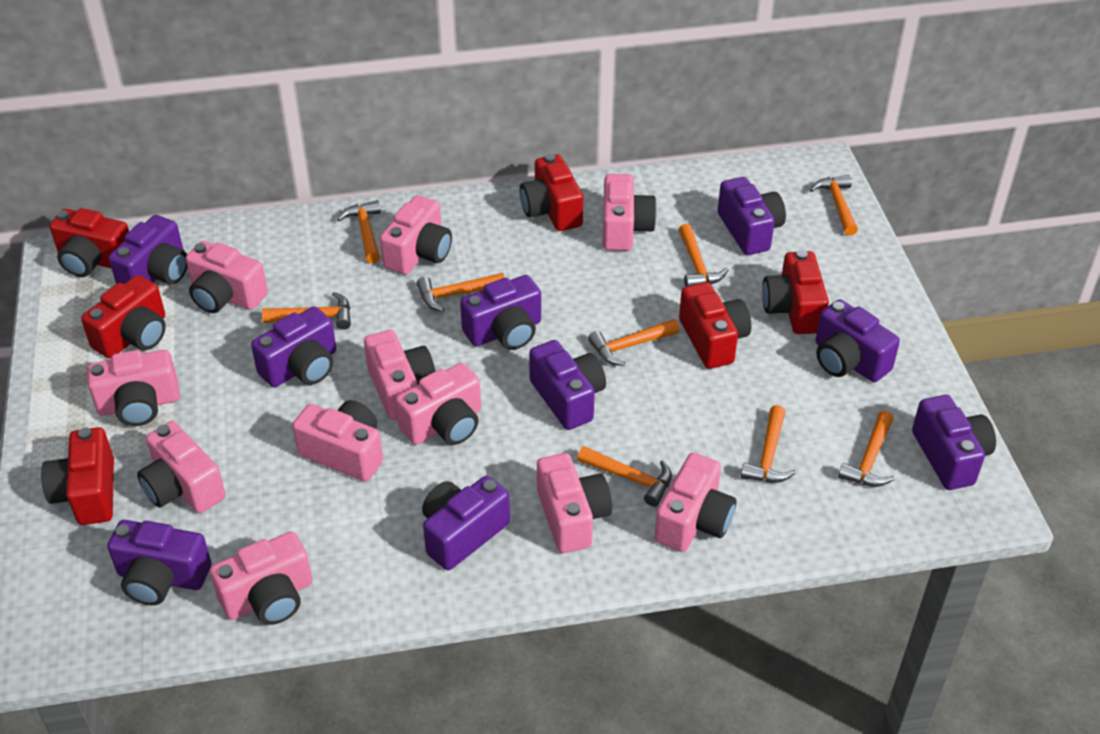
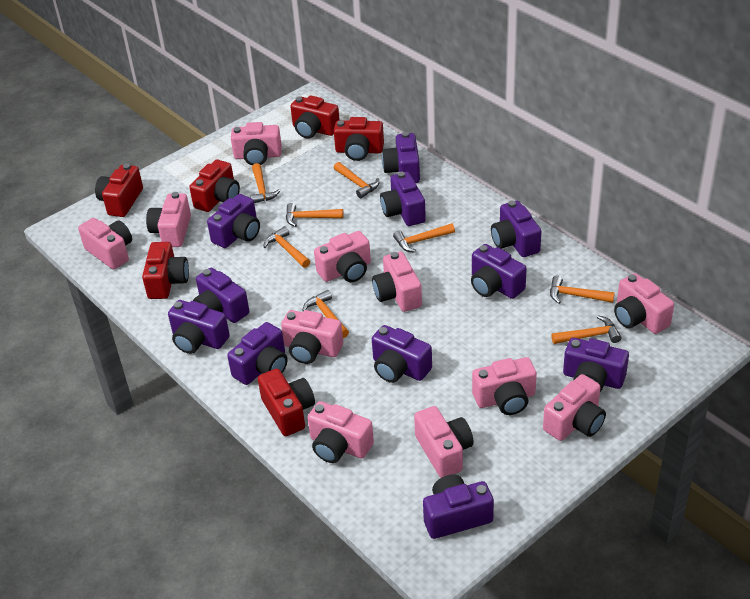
orange hammer: [262,292,351,330] [337,200,381,263] [417,273,505,312] [577,446,672,507] [588,319,679,366] [679,224,728,287] [741,405,796,483] [810,175,858,236] [838,411,895,487] = 9 -> [250,163,281,203] [264,226,310,268] [286,203,344,227] [302,290,349,338] [334,162,379,198] [393,223,455,253] [550,276,615,304] [551,315,621,344] = 8
purple camera: [107,520,212,605] [109,215,187,284] [251,306,336,387] [422,476,510,570] [460,275,541,350] [529,340,606,430] [718,177,786,255] [816,299,900,382] [912,395,996,490] = 9 -> [168,300,230,354] [193,268,249,323] [207,194,260,248] [227,322,288,385] [372,325,432,383] [380,172,426,226] [382,132,420,183] [423,475,494,539] [471,244,527,299] [491,201,541,257] [563,338,629,392] = 11

